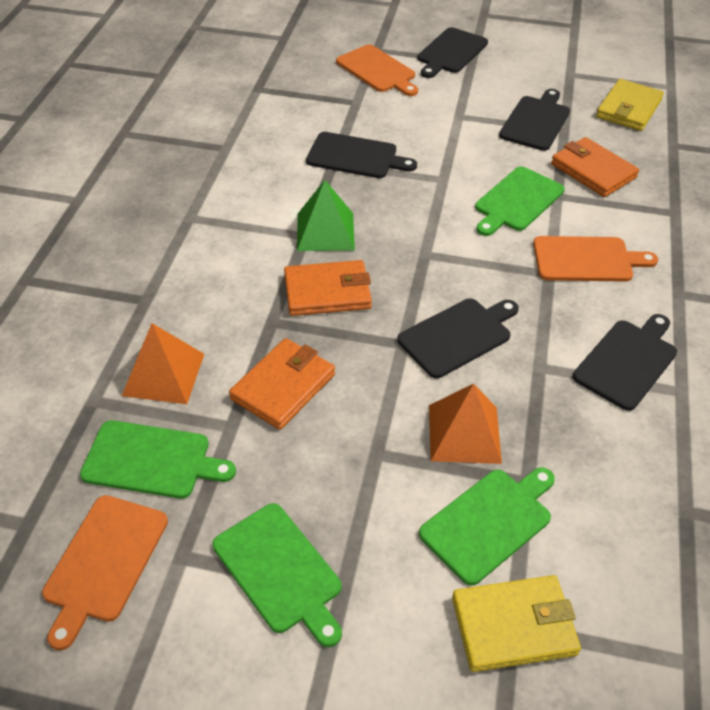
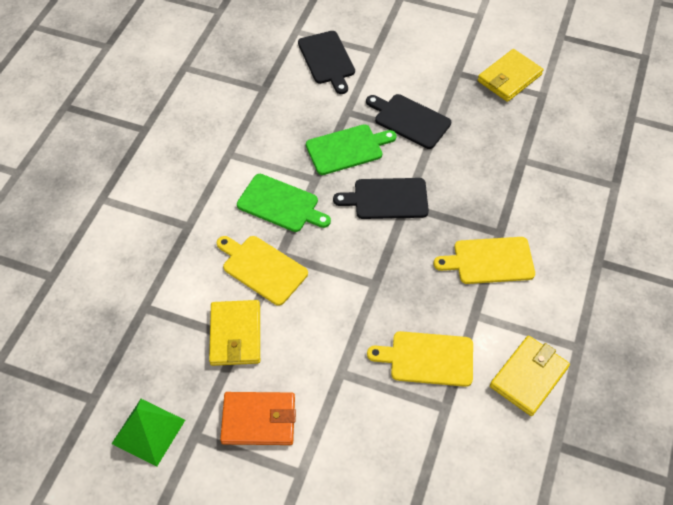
black cutting board: [306,132,417,178] [397,298,519,378] [417,27,488,78] [499,89,570,151] [573,314,677,411] = 5 -> [298,31,355,94] [333,178,429,219] [366,94,451,149] = 3
green cutting board: [80,420,236,499] [212,503,342,647] [419,467,555,585] [475,167,565,236] = 4 -> [237,174,331,232] [306,124,397,175] = 2
orange cutting board: [42,495,168,650] [336,44,418,96] [533,236,658,282] = 3 -> none = 0
orange pyramid: [122,323,204,404] [429,384,502,464] = 2 -> none = 0
orange wallet: [229,338,335,430] [284,260,372,316] [551,137,639,197] = 3 -> [220,392,296,445] = 1
yellow cutting board: none = 0 -> [217,236,308,306] [367,331,473,387] [434,237,535,284] = 3
yellow wallet: [452,575,581,672] [596,79,664,131] = 2 -> [209,300,260,366] [478,49,543,102] [490,336,570,416] = 3

